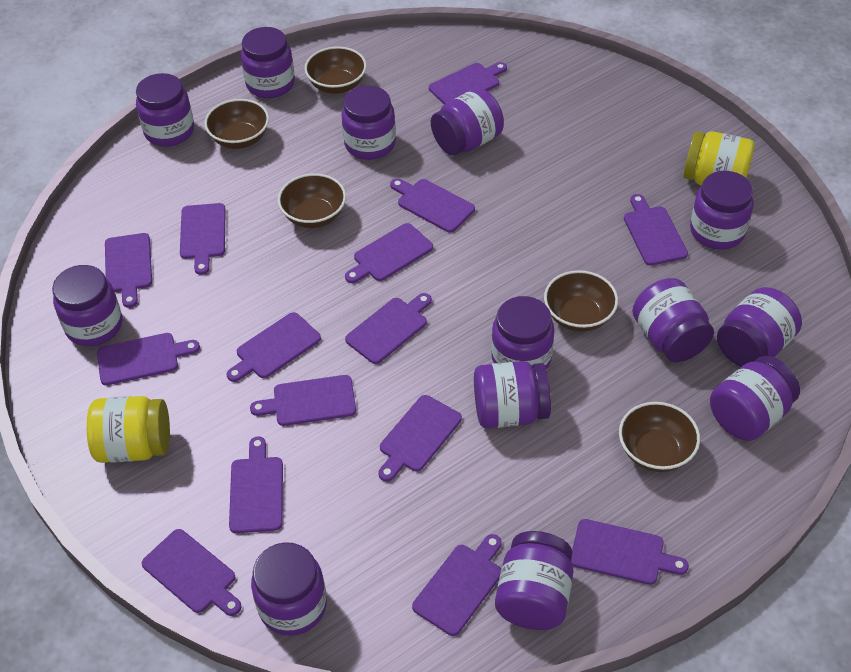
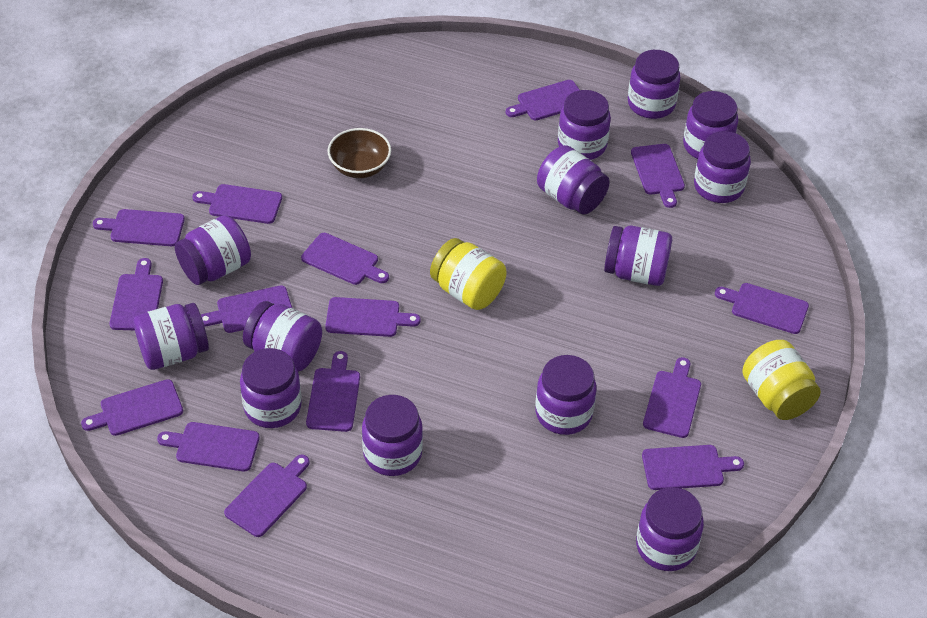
brown bowl: [204,99,269,149] [278,173,346,228] [304,46,367,94] [544,270,618,332] [619,402,700,472] = 5 -> [328,128,391,178] = 1

